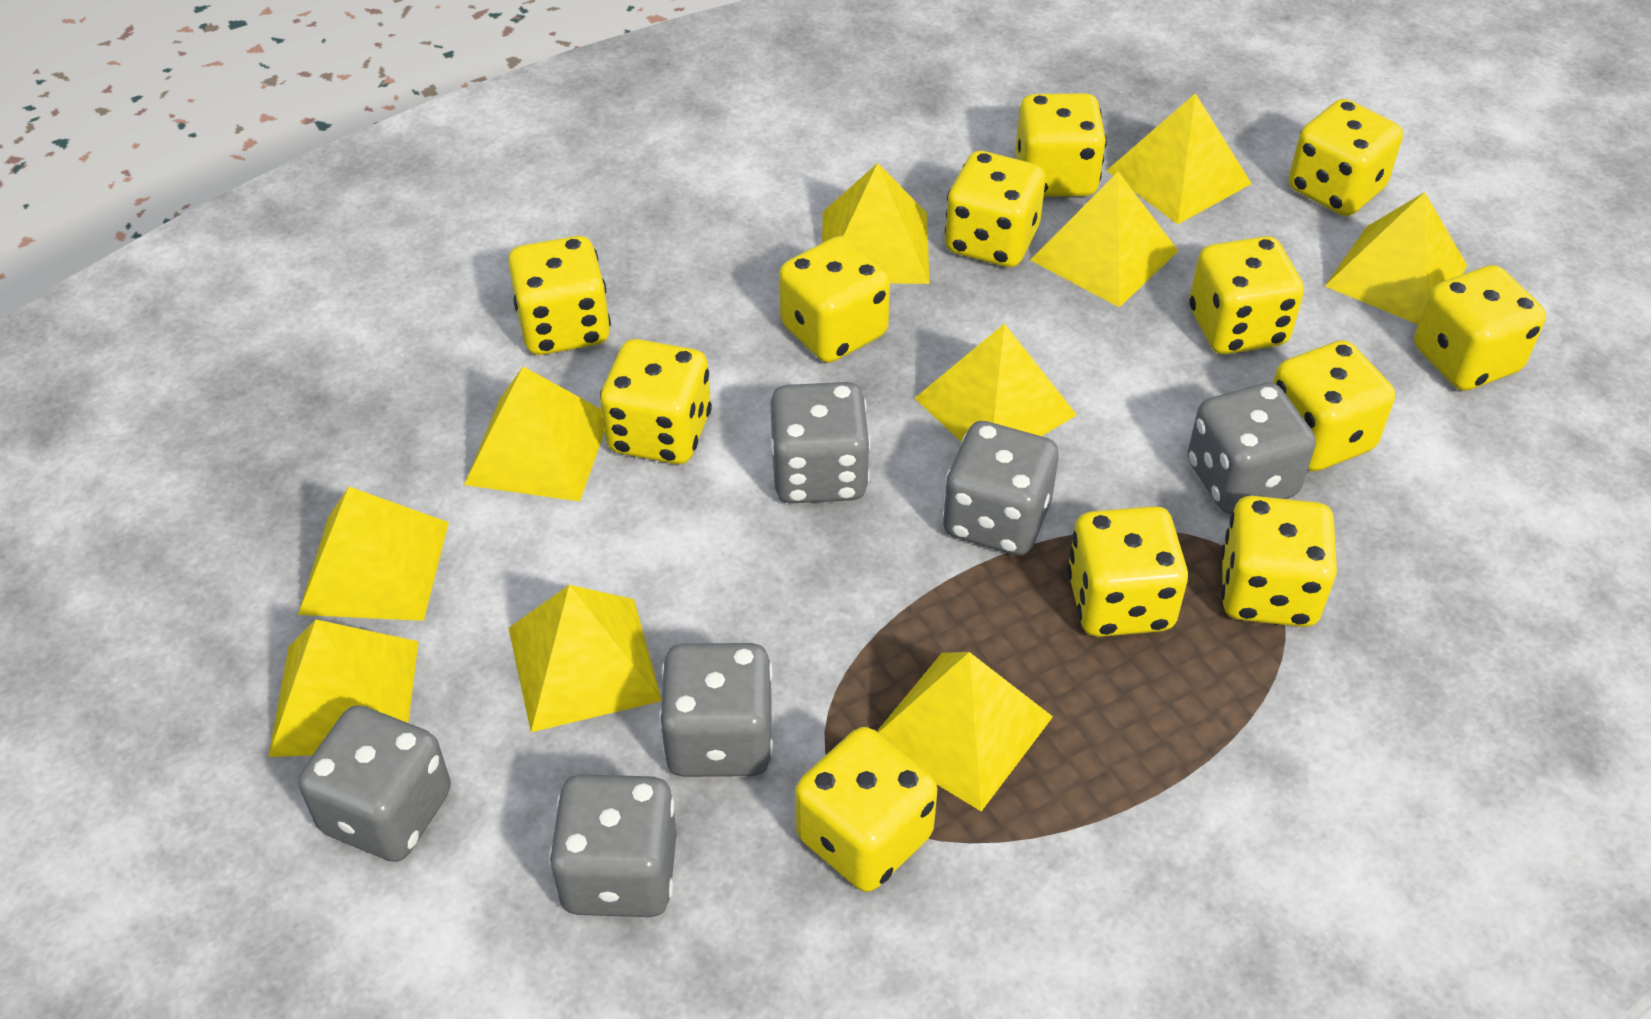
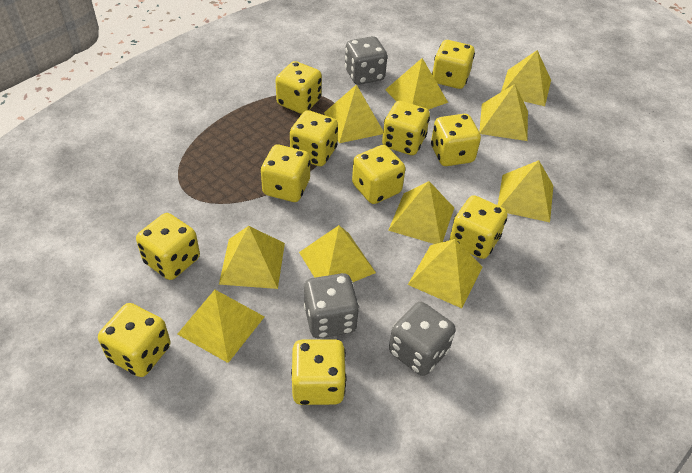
grey dice: [298,705,451,862] [549,774,677,917] [659,643,773,777] [770,382,870,503] [943,421,1059,555] [1188,383,1316,514] = 6 -> [304,273,359,339] [345,36,387,85] [389,302,456,376] = 3
yellow dice: [508,236,611,355] [600,339,712,464] [779,236,890,363] [795,727,937,892] [945,151,1045,267] [1015,93,1107,197] [1067,506,1188,637] [1189,236,1304,354] [1221,496,1337,627] [1273,340,1395,471] [1289,99,1403,216] [1414,265,1546,391] = 12 -> [98,303,171,377] [136,213,200,280] [261,145,311,202] [275,61,322,114] [290,110,338,166] [291,339,347,405] [352,145,405,204] [382,101,430,155] [431,114,481,166] [432,40,475,89] [450,195,508,259] = 11

